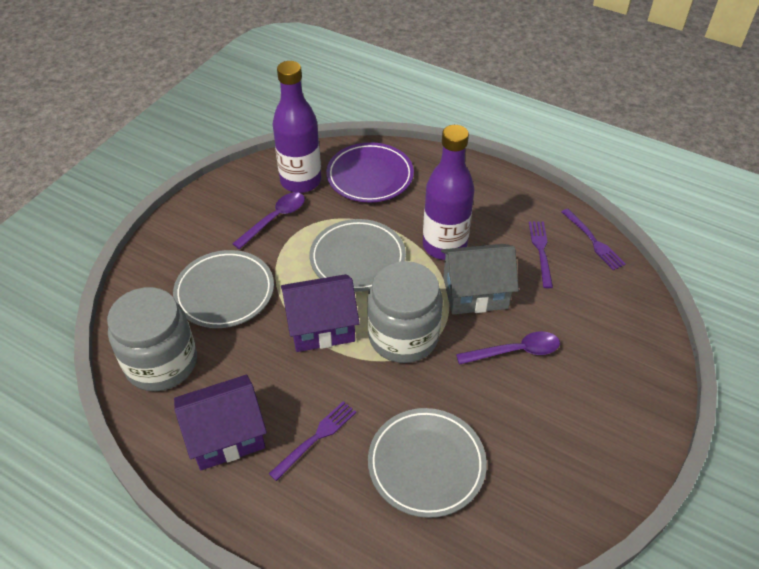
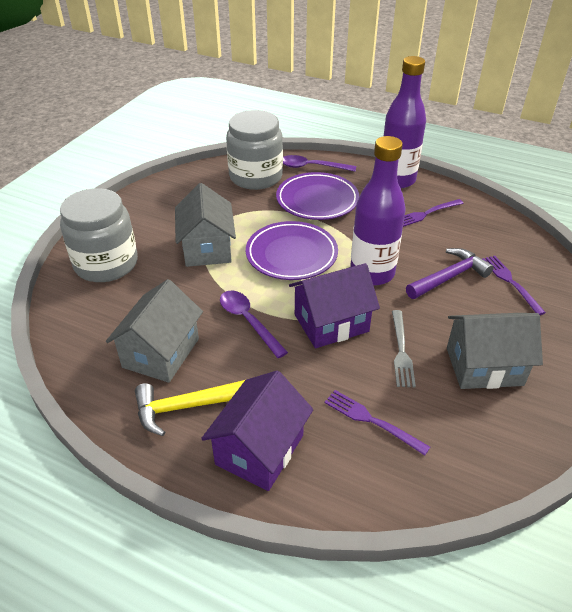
grey fork: none = 0 -> [392,310,416,387] = 1
grey house: [441,244,519,314] = 1 -> [106,279,203,383] [175,183,236,267] [447,313,543,389] = 3
grey plate: [173,250,274,328] [310,219,406,292] [368,408,487,518] = 3 -> none = 0
purple hammer: none = 0 -> [406,248,494,299] = 1
purple plate: [326,142,414,203] = 1 -> [246,221,338,280] [276,172,359,220] = 2
yellow hammer: none = 0 -> [135,380,245,436] = 1

